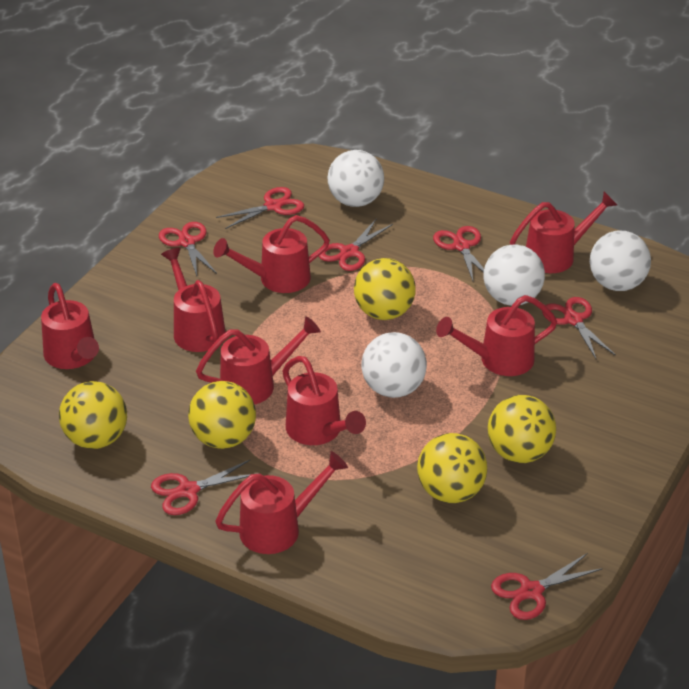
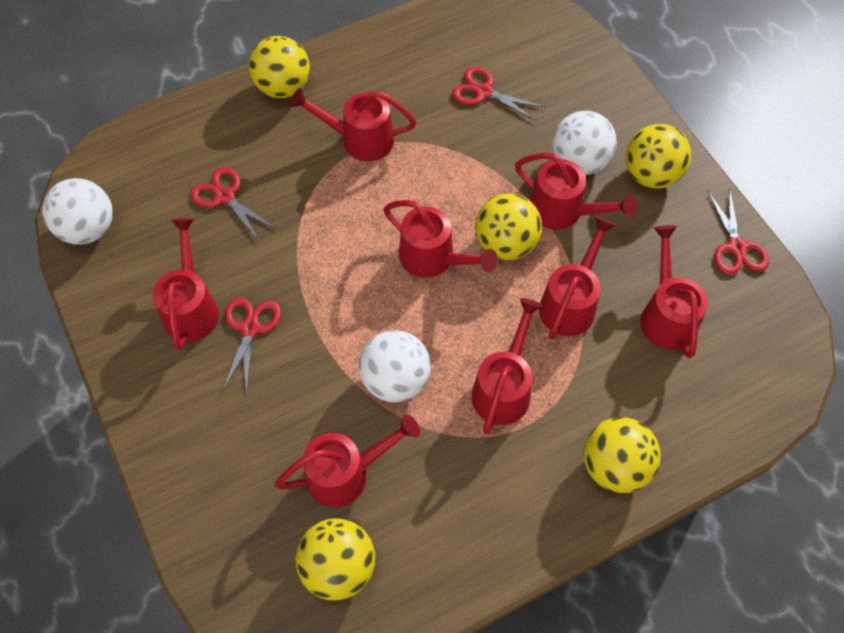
red scissors: [151,459,260,515] [159,222,217,276] [216,187,304,229] [319,218,393,271] [433,226,484,281] [491,554,603,620] [542,297,616,360] = 7 -> [191,167,276,242] [222,297,281,395] [452,67,545,121] [708,191,769,275] = 4
white ball: [328,150,384,207] [361,332,427,398] [484,244,545,306] [590,231,651,291] = 4 -> [42,178,113,245] [359,330,431,402] [552,111,617,175] = 3

